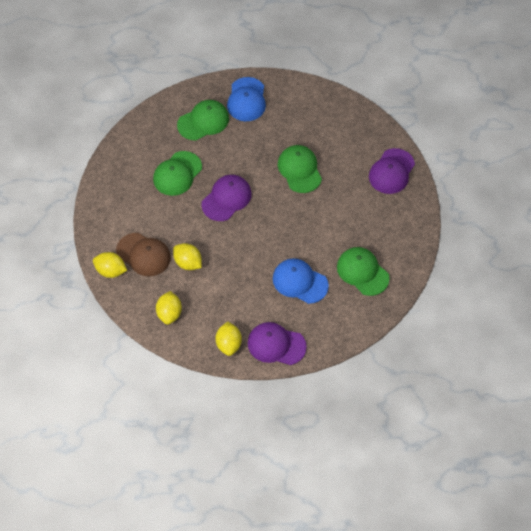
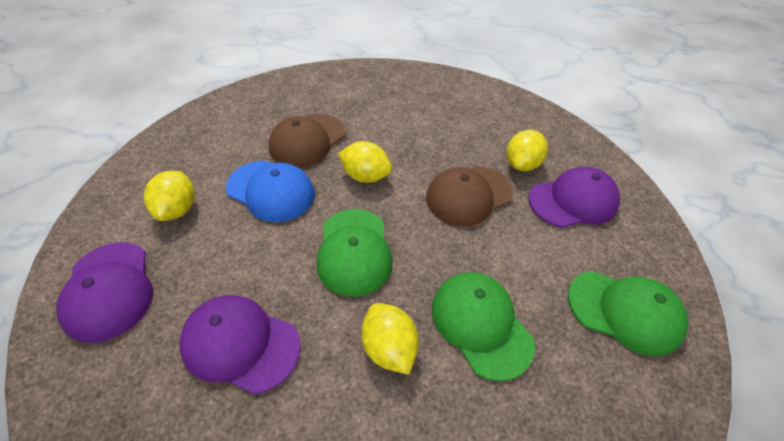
blue cap: [227,77,266,121] [273,258,329,304] = 2 -> [226,161,315,222] = 1
brown cap: [116,233,171,276] = 1 -> [268,114,345,168] [426,166,513,226] = 2
green cap: [153,151,202,196] [177,100,229,141] [278,145,322,193] [337,247,390,296] = 4 -> [316,209,393,297] [431,272,535,381] [568,271,689,356] = 3

